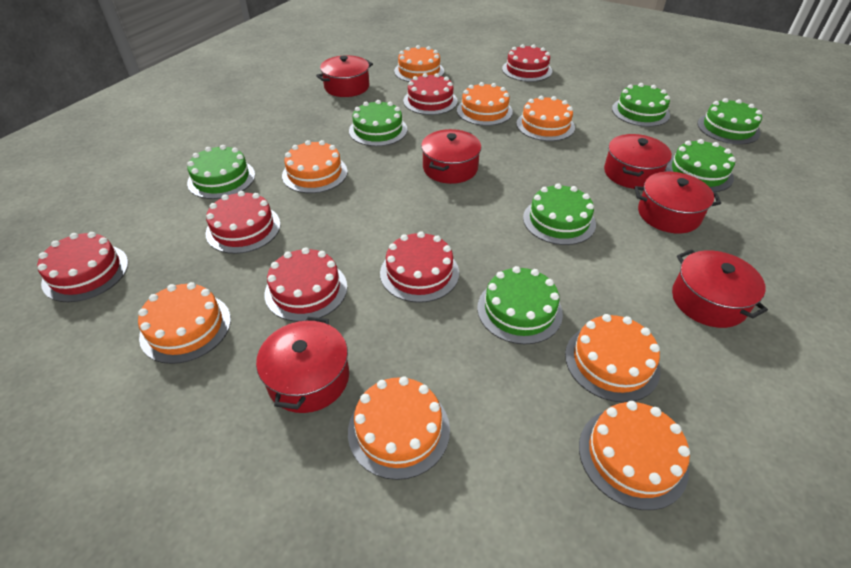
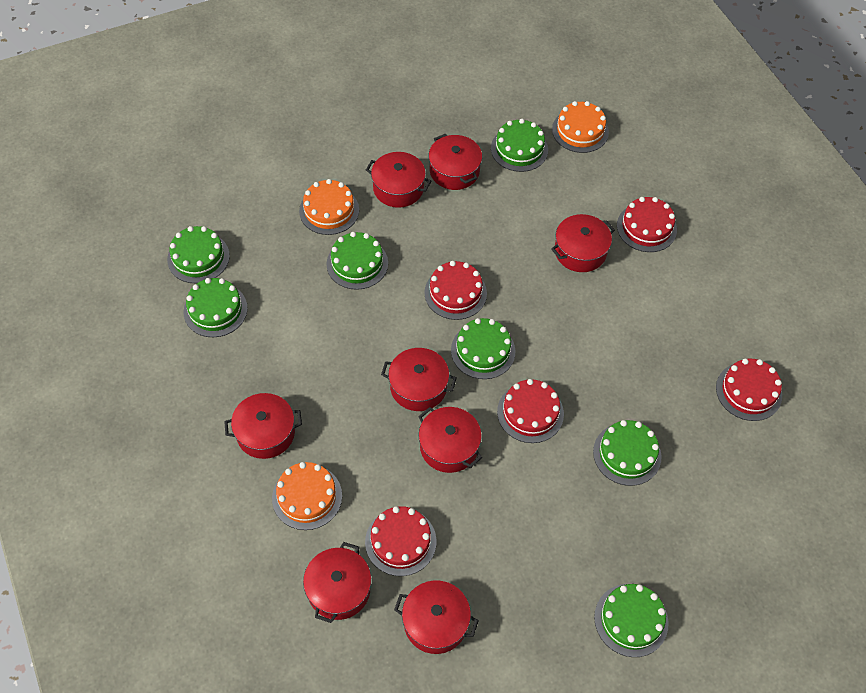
orange cake: [138,282,231,364] [282,140,348,193] [348,376,450,480] [394,45,444,82] [457,82,513,126] [516,96,575,141] [565,314,660,403] [579,401,690,510] = 8 -> [272,462,342,530] [299,179,359,235] [552,101,609,153] = 3
red cake: [37,232,128,302] [206,191,281,254] [265,247,347,322] [380,231,459,303] [403,73,458,115] [502,44,552,82] = 6 -> [365,506,436,576] [424,261,487,320] [497,379,564,443] [617,197,677,252] [716,358,782,421] = 5
red pot: [256,317,349,413] [316,55,373,97] [421,129,481,184] [604,134,672,189] [634,172,721,234] [672,249,768,328] = 6 -> [224,393,302,459] [303,542,371,623] [366,152,431,208] [381,348,456,411] [394,580,479,654] [418,407,482,473] [429,133,482,190] [551,214,615,272] = 8

